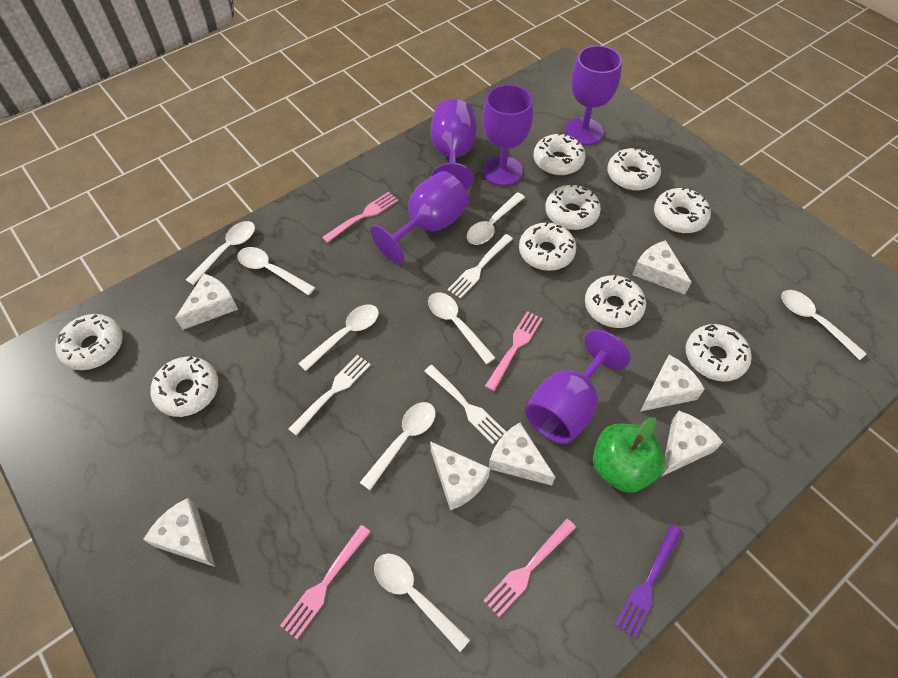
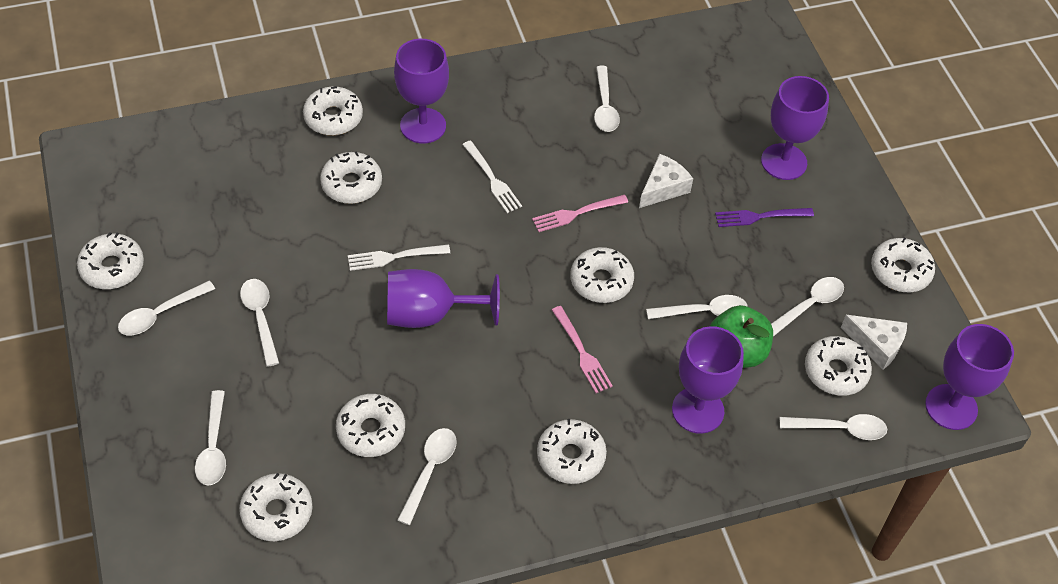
pink fork: [280,525,371,639] [322,192,398,243] [483,518,576,617] [485,311,543,391] = 4 -> [532,195,628,232] [552,306,613,393] = 2
white cheese: [143,498,215,567] [175,274,238,330] [430,441,490,510] [489,423,555,486] [632,240,691,295] [640,355,705,412] [661,410,723,477] = 7 -> [639,154,693,208] [841,315,907,370] = 2
white fork: [289,355,371,436] [424,365,506,444] [447,234,513,299] = 3 -> [348,244,450,271] [462,140,522,213] = 2

